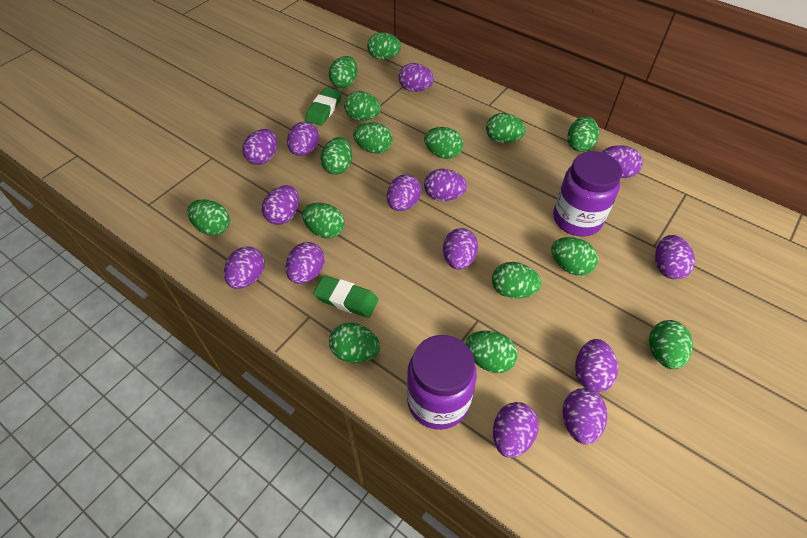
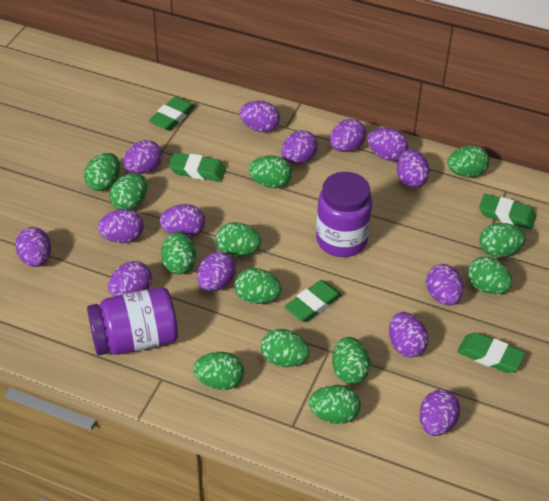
green egg: [187,199,230,236] [302,203,345,239] [321,137,352,175] [329,56,358,88] [329,323,380,363] [344,91,381,121] [353,122,393,154] [367,32,401,60] [424,127,463,159] [465,331,518,373] [486,113,526,143] [492,262,542,299] [551,237,598,276] [567,116,599,152] [649,320,693,369] = 15 -> [84,153,120,191] [109,173,148,210] [161,232,196,274] [193,352,244,390] [216,222,261,257] [235,268,282,304] [249,156,292,188] [261,329,310,367] [309,385,361,424] [332,337,371,384] [447,145,489,177] [468,256,512,294] [479,223,526,257] = 13
green eraser: [305,87,342,126] [313,275,379,318] = 2 -> [149,97,195,131] [169,152,226,182] [284,280,342,322] [457,332,525,373] [479,194,537,230] = 5

